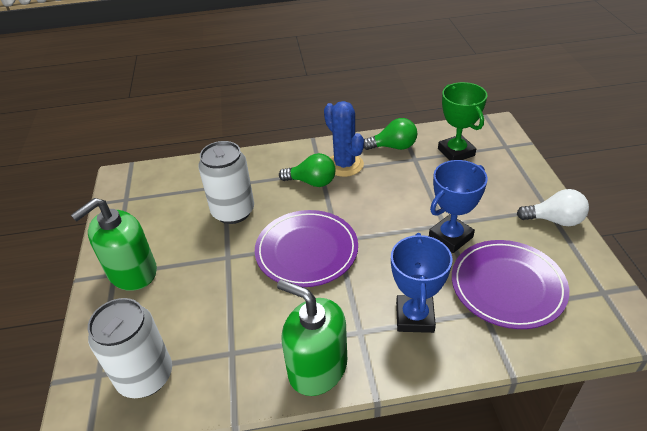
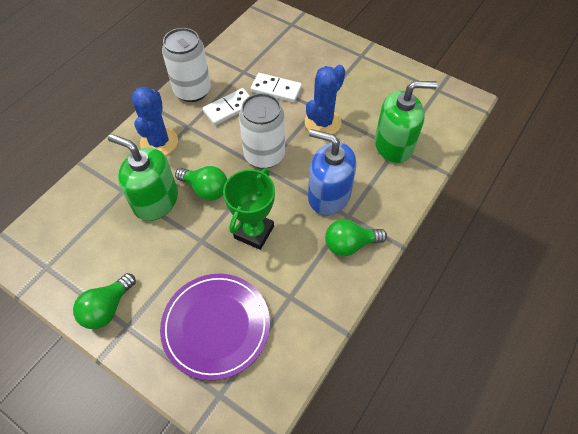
blue cactus: [324,101,364,177] = 1 -> [131,87,178,155] [305,65,345,134] = 2
blue soap dispenser: none = 0 -> [308,129,357,215] = 1
blue trophy: [391,233,452,333] [429,160,488,253] = 2 -> none = 0
green light bulb: [279,153,336,187] [364,118,417,150] = 2 -> [73,273,136,329] [175,166,227,201] [325,219,387,256] = 3
purple plate: [255,210,358,287] [452,240,569,329] = 2 -> [160,274,270,380] = 1
white domino: none = 0 -> [202,88,250,125] [250,73,302,102] = 2
white light bulb: [517,189,589,226] = 1 -> none = 0

